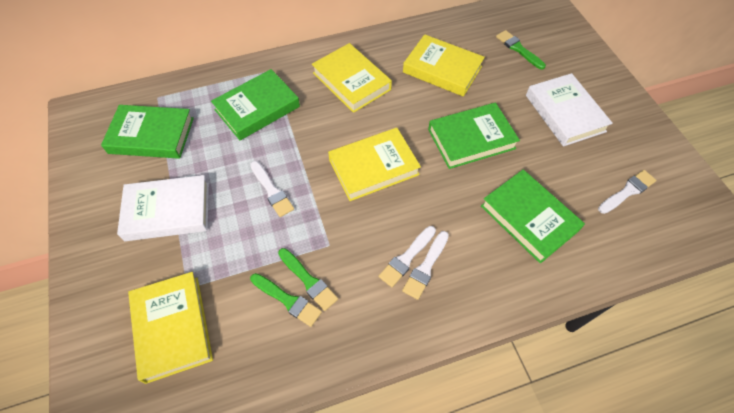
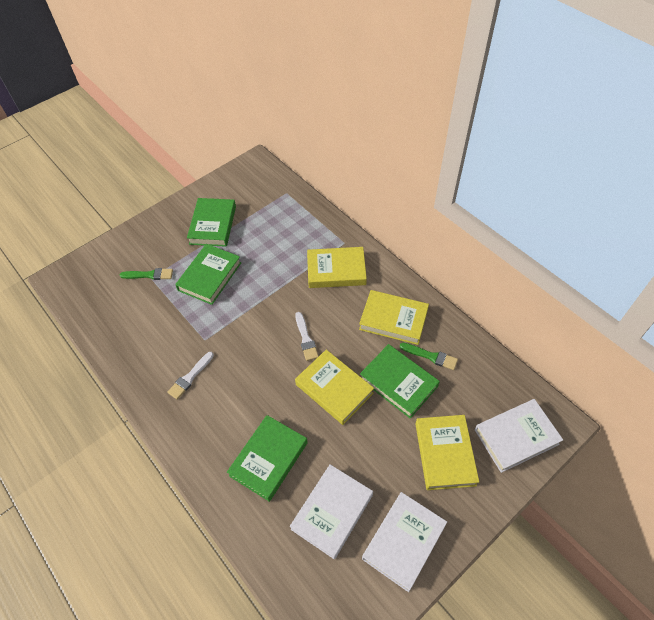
green brush: [250,273,322,327] [278,248,338,311] [496,30,546,69] = 3 -> [120,268,173,280] [400,343,458,370] = 2
white book: [117,175,209,241] [526,73,613,146] = 2 -> [290,464,373,559] [362,492,447,592] [475,399,563,473] = 3
white brush: [250,161,294,217] [379,226,436,287] [402,231,449,300] [598,170,657,214] = 4 -> [167,352,214,400] [295,312,319,361] = 2

